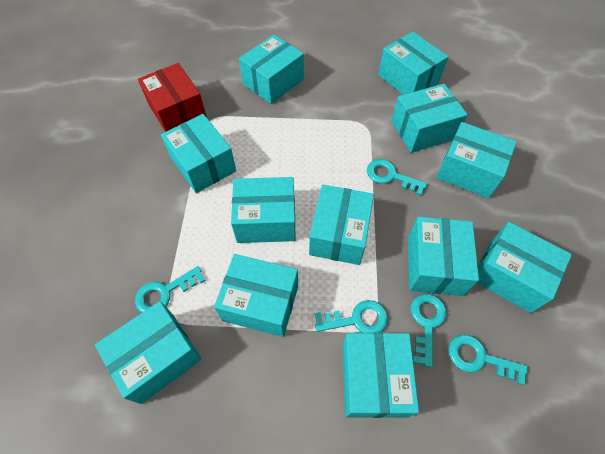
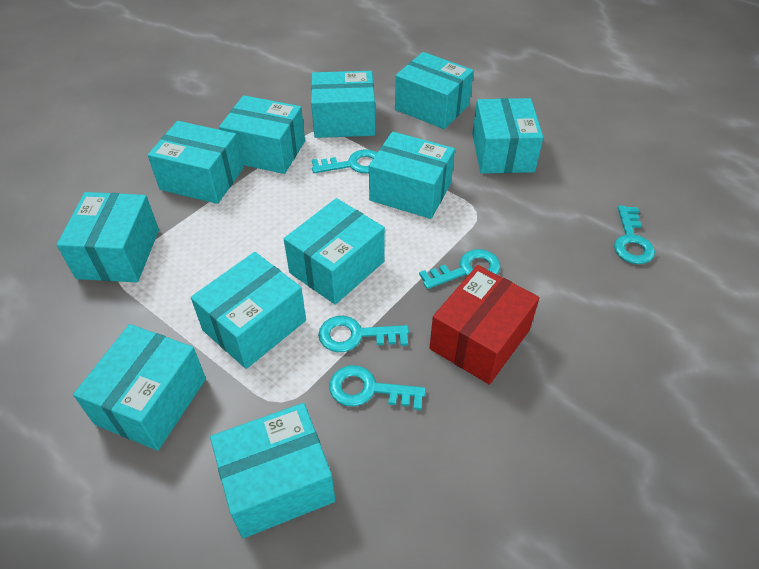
turquoise box: [95,301,202,404] [161,114,236,193] [214,254,298,337] [231,177,296,243] [239,35,304,104] [309,185,374,265] [342,333,419,418] [378,32,448,95] [391,84,468,153] [408,217,479,296] [436,122,517,198] [477,222,572,313] = 12 -> [57,192,159,282] [73,324,206,451] [148,121,243,204] [191,252,306,369] [210,403,335,538] [219,95,305,174] [284,198,385,305] [311,71,375,138] [369,132,455,219] [395,52,474,129] [472,98,543,174] = 11

